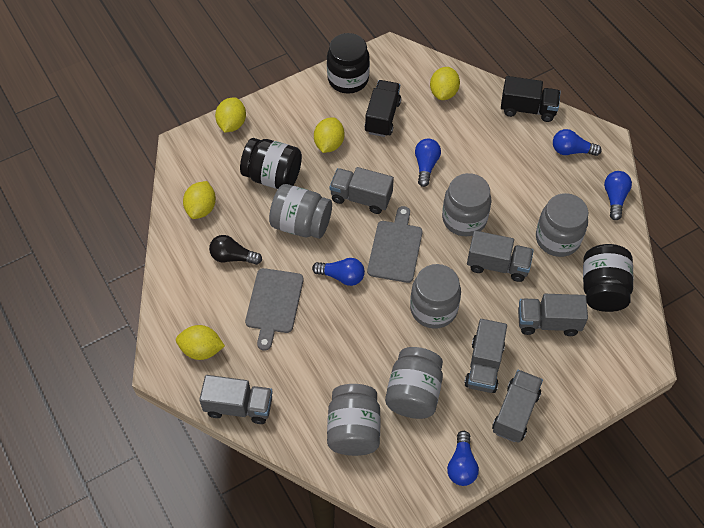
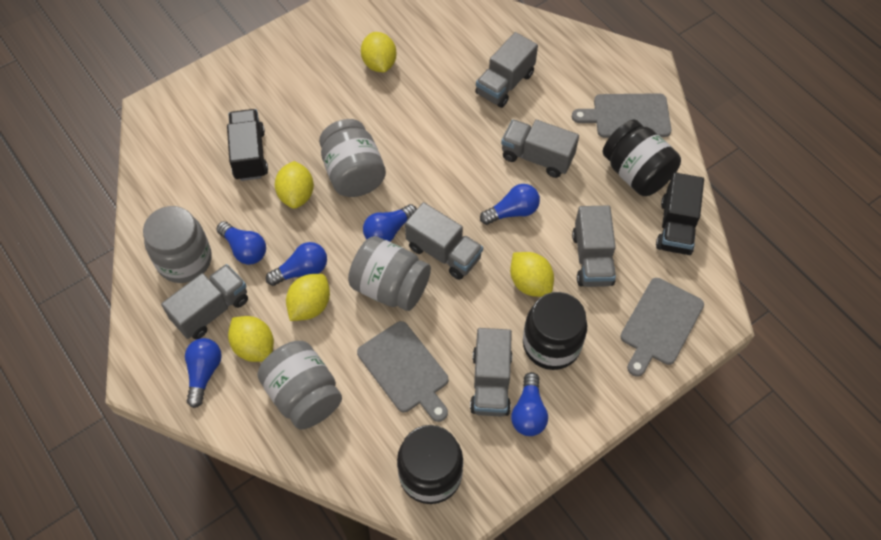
black light bulb: [209,235,262,265] = 1 -> none = 0
blue light bulb: [312,258,365,286] [415,139,441,187] [447,431,479,486] [553,129,602,156] [604,171,632,220] = 5 -> [185,338,222,408] [217,221,266,265] [266,242,327,286] [363,204,417,242] [480,184,540,225] [511,372,548,436] = 6
grey cutting board: [245,268,303,351] [367,206,423,283] = 2 -> [357,321,448,422] [572,93,671,138] [620,278,704,377] = 3
grey jar: [269,184,332,239] [327,384,380,456] [385,347,443,419] [410,264,461,329] [442,173,491,236] [536,193,588,257] = 6 -> [143,206,212,283] [257,341,342,429] [319,119,386,197] [348,236,431,311] = 4

